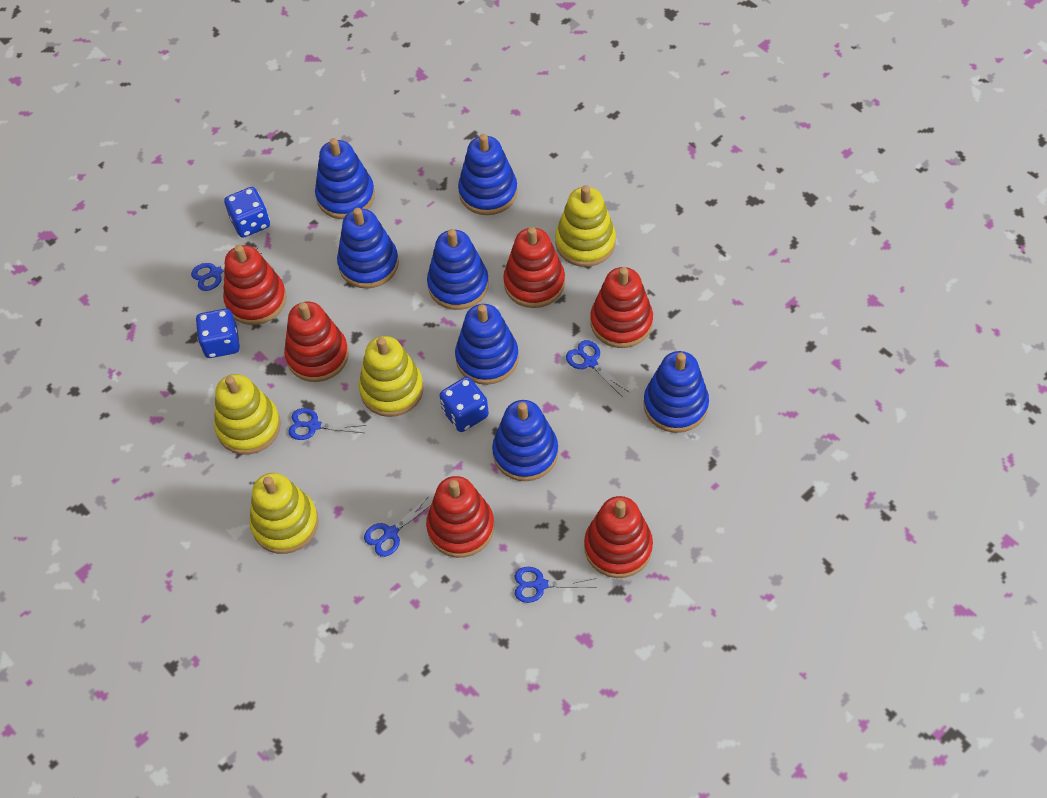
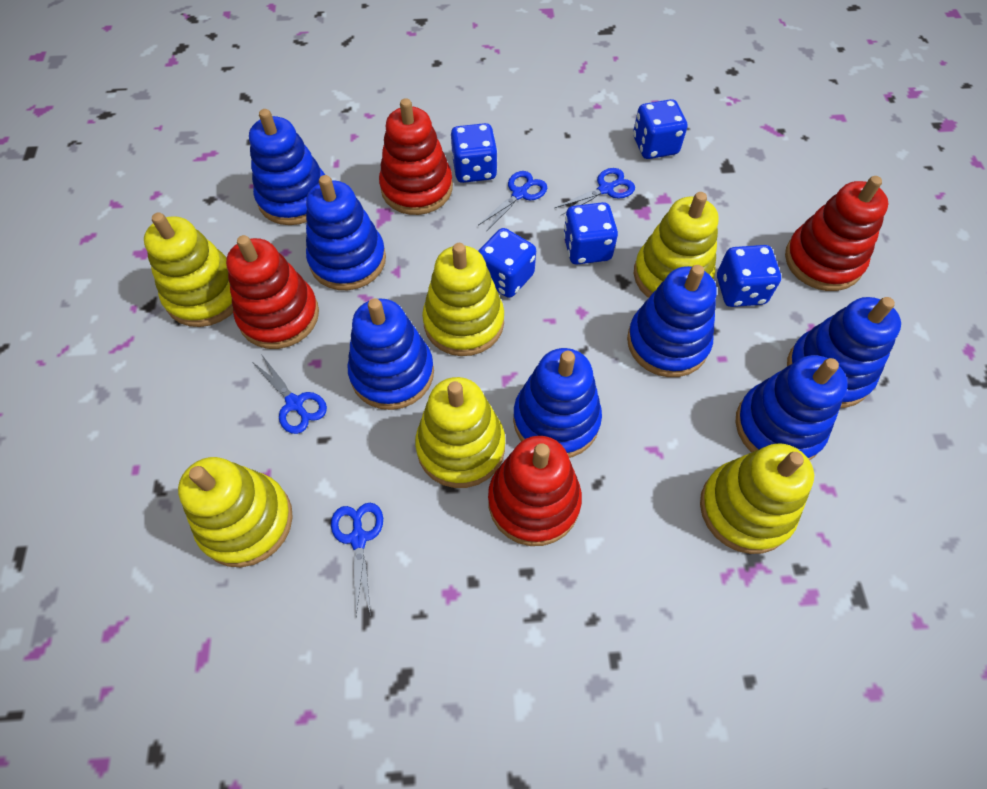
blue dice: [196,309,240,358] [224,187,270,238] [440,377,489,432] = 3 -> [451,123,498,183] [479,228,536,298] [563,202,618,265] [633,99,687,159] [717,245,781,307] = 5
blue scissors: [191,248,262,291] [288,408,367,440] [364,496,432,557] [514,567,597,603] [566,340,630,397] = 5 -> [251,354,327,434] [331,503,383,616] [478,171,547,232] [555,168,635,216] = 4
red stacking toy: [223,245,287,325] [284,302,349,382] [426,476,494,558] [503,227,565,308] [584,496,653,578] [590,267,653,348] = 6 -> [226,235,319,349] [379,98,453,215] [488,436,582,546] [785,176,888,291] = 4
yellow stacking toy: [214,374,281,455] [249,473,319,554] [359,336,423,417] [555,185,616,267] = 4 -> [144,212,233,327] [178,457,293,567] [415,377,505,488] [422,243,504,356] [634,192,719,298] [700,443,814,554] = 6

